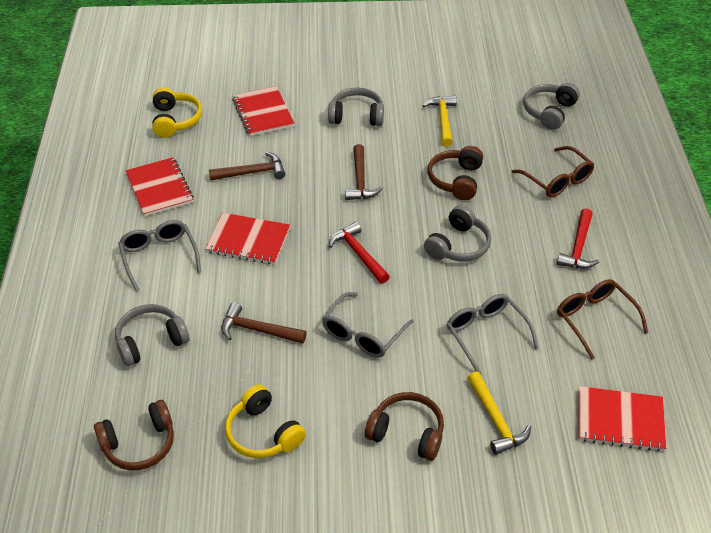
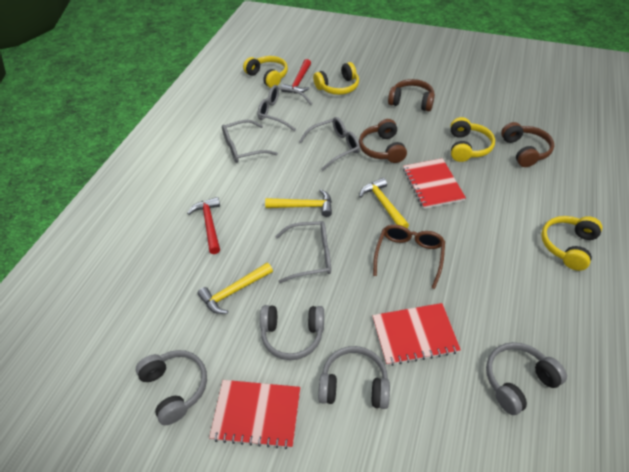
brown glasses: [512,146,594,197] [557,279,648,359] = 2 -> [373,225,445,289] = 1
brown hammer: [209,152,285,181] [221,302,307,344] [345,144,383,200] = 3 -> none = 0
grey glasses: [118,220,201,291] [322,292,414,358] [447,294,539,375] = 3 -> [222,120,278,163] [258,85,313,131] [275,221,331,283] [299,117,360,171] = 4
red notebook: [125,157,194,216] [205,213,290,265] [232,86,294,136] [578,386,666,452] = 4 -> [209,380,300,449] [372,303,461,366] [403,158,466,209] = 3
yellow hammer: [422,96,457,146] [467,372,531,455] = 2 -> [198,262,273,314] [265,189,332,217] [359,178,409,228] = 3
yellow headphones: [152,87,202,138] [225,384,306,458] = 2 -> [243,56,288,88] [313,62,359,95] [451,117,495,162] [541,216,603,271] = 4

